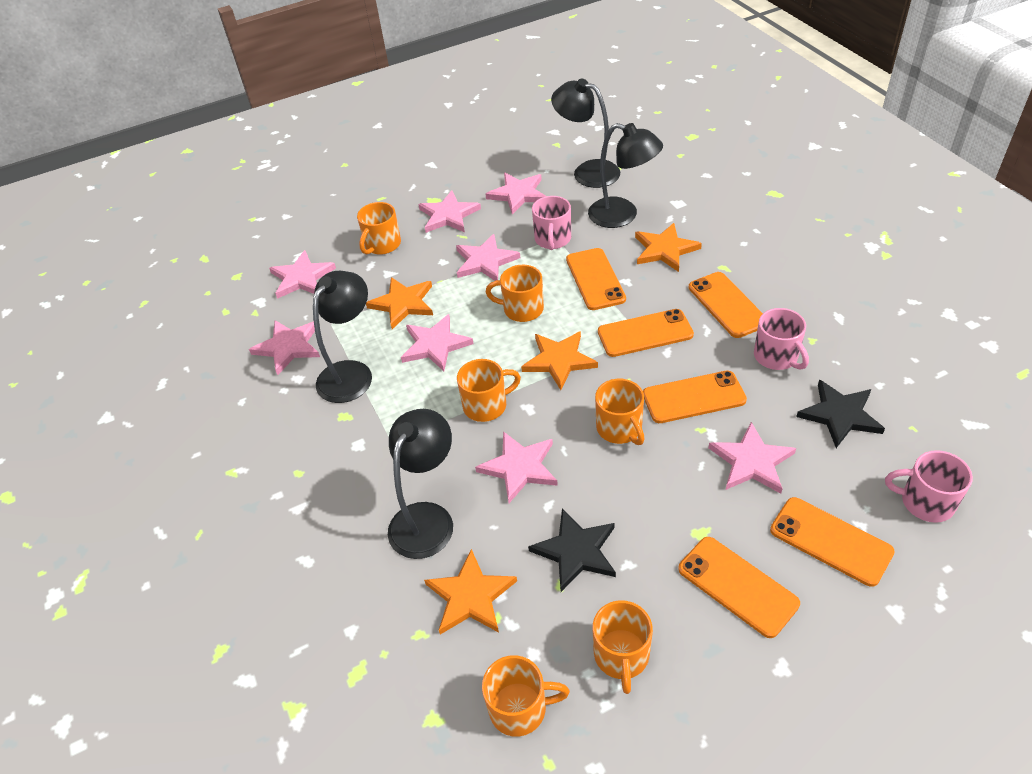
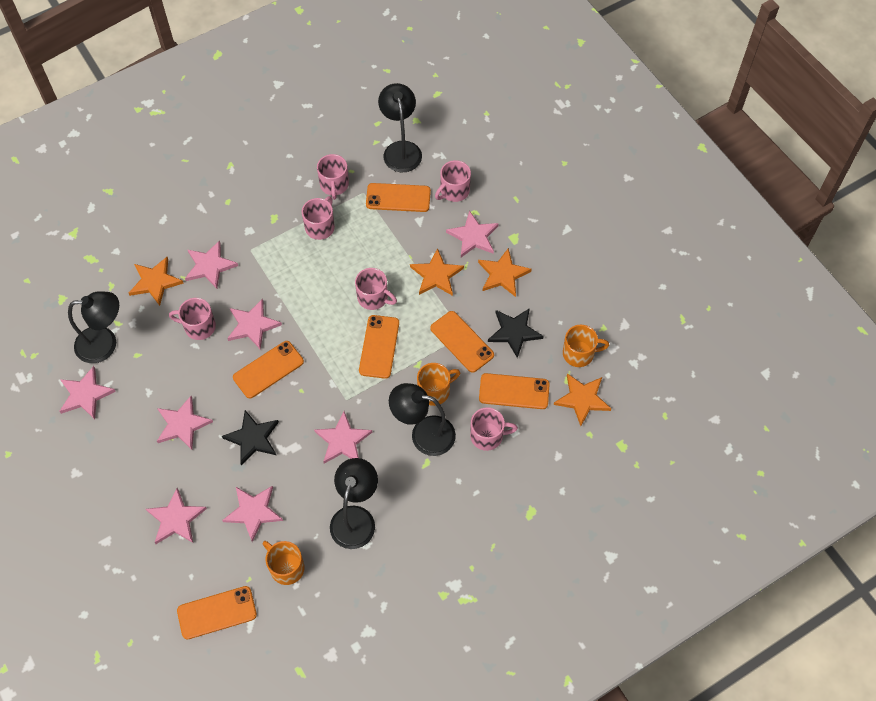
orange mug: [357,202,401,255] [457,359,521,422] [482,655,570,737] [486,265,544,322] [592,600,653,694] [595,379,645,445] = 6 -> [263,541,305,585] [417,363,460,406] [563,325,609,367] = 3
pink mug: [532,196,571,250] [754,308,809,370] [885,450,973,523] = 3 -> [169,298,216,340] [302,196,335,240] [317,154,349,200] [355,268,397,310] [435,160,471,202] [470,407,518,451] = 6

